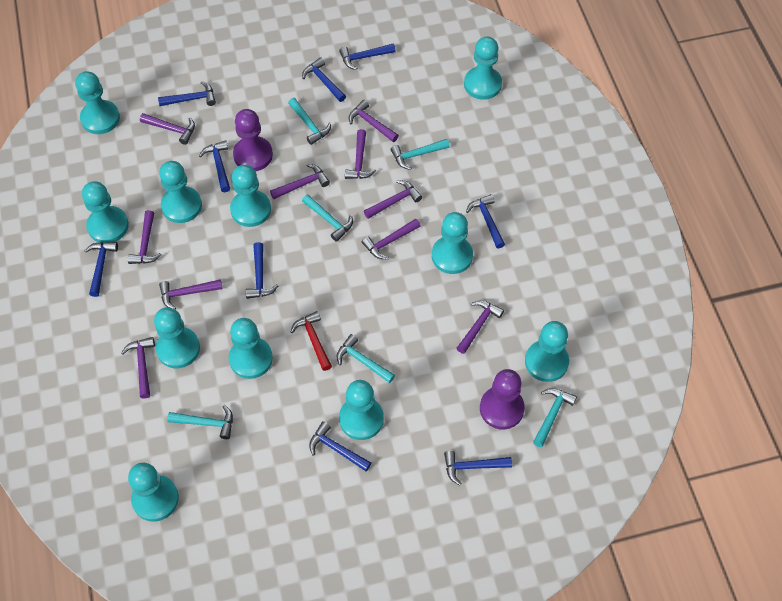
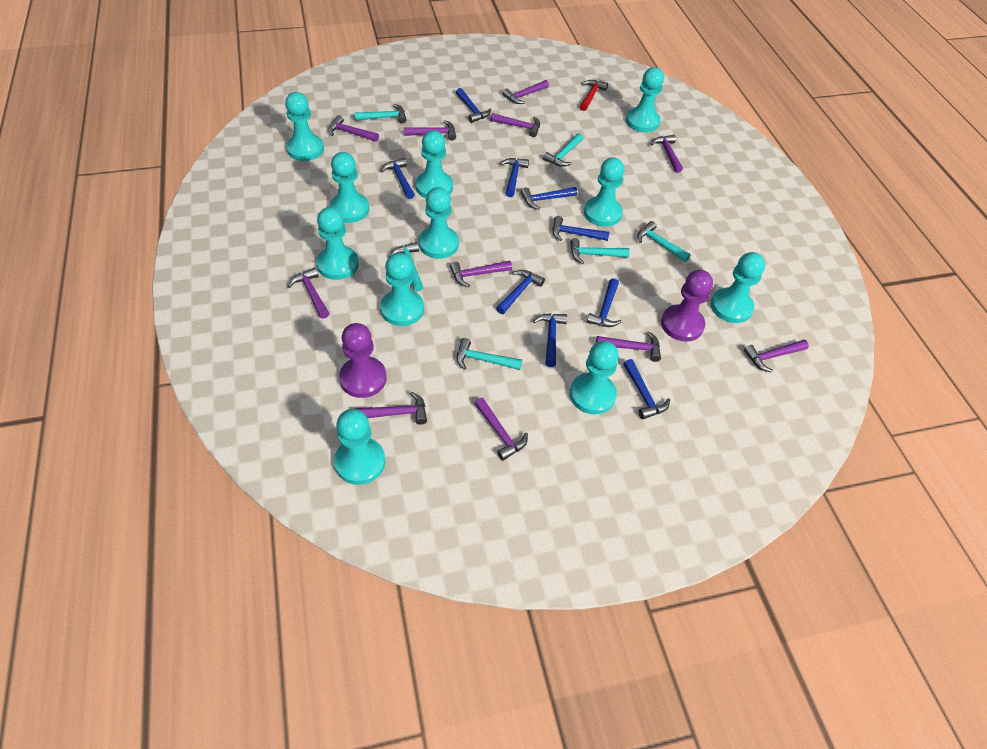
purple hammer: [121,337,155,399] [128,210,161,264] [140,113,195,145] [159,279,223,309] [270,164,330,199] [345,129,376,179] [349,100,399,142] [362,219,421,259] [364,180,422,219] [457,300,504,354] = 10 -> [288,267,329,319] [328,115,379,142] [355,391,427,425] [404,120,456,140] [450,261,512,287] [474,398,528,461] [491,113,540,137] [502,80,549,104] [596,331,661,362] [651,135,683,173] [744,340,809,372] = 11

